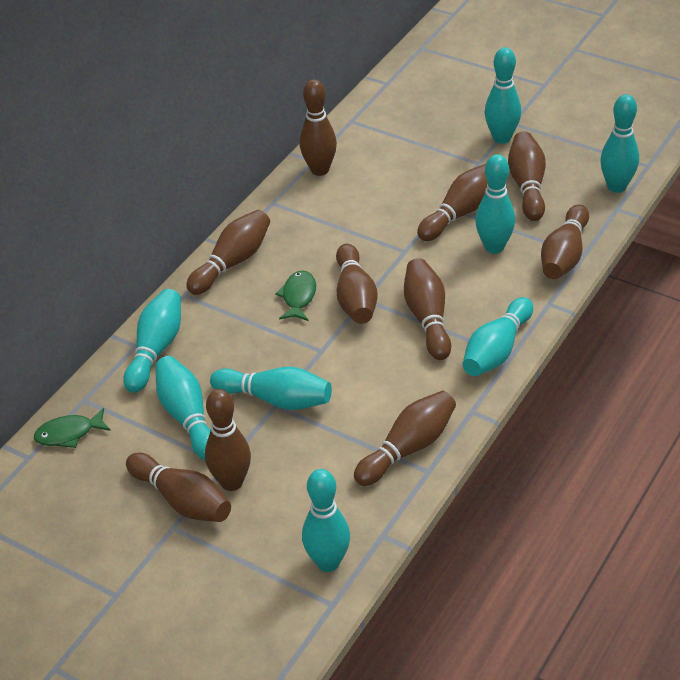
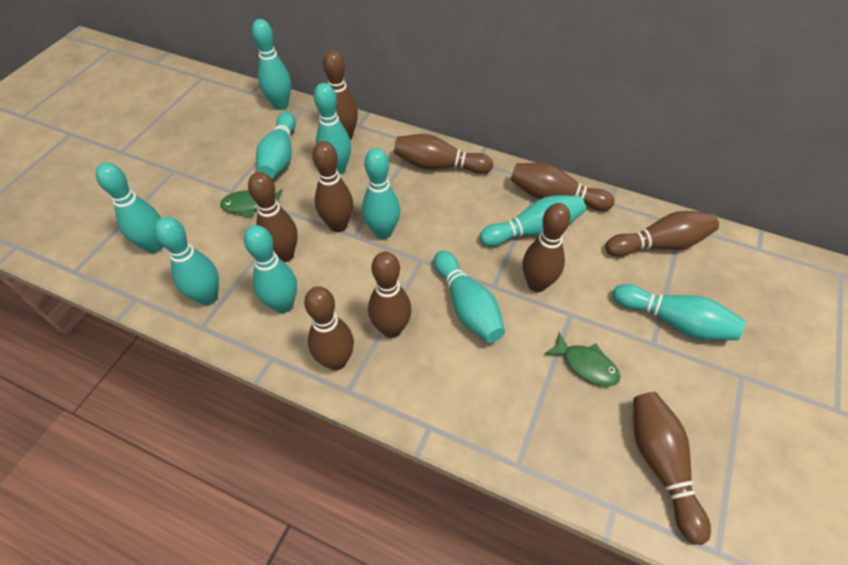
turquoise bowling pin: [123,289,181,393] [155,356,211,460] [210,367,332,410] [302,469,350,572] [463,297,533,376] [475,154,515,254] [485,47,521,144] [600,94,639,193] = 8 -> [96,162,164,253] [154,217,219,305] [244,225,297,313] [252,19,291,110] [256,112,296,179] [314,83,351,174] [362,148,400,239] [434,251,505,343] [480,195,586,246] [613,284,745,340] = 10

